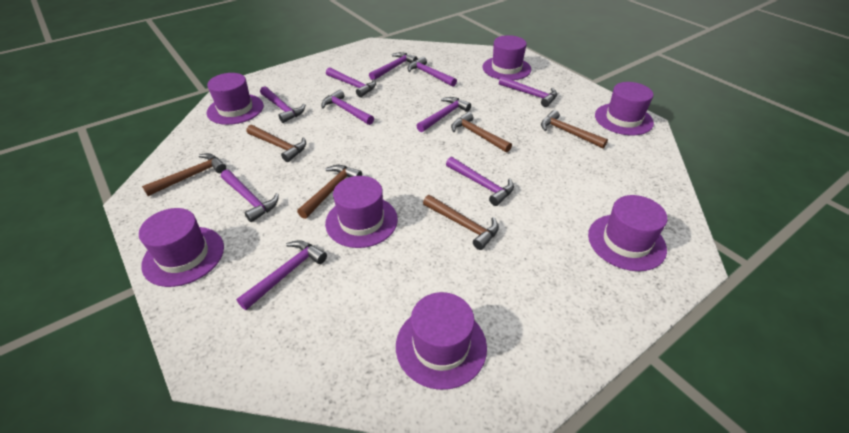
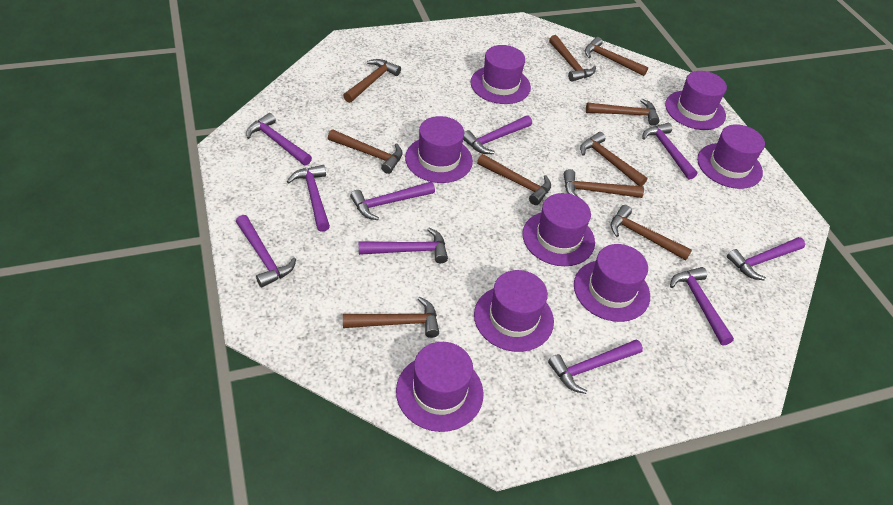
brown hammer: [142,153,226,196] [247,125,306,162] [297,165,362,219] [423,195,499,250] [451,112,512,152] [541,110,608,148] = 6 -> [328,129,403,174] [343,59,401,103] [343,297,439,338] [477,154,551,205] [549,35,596,82] [564,169,644,198] [580,132,647,186] [585,37,648,76] [586,99,660,126] [611,205,692,261] = 10
purple hat: [139,208,224,287] [207,73,264,125] [325,176,398,248] [396,292,487,390] [482,35,531,80] [588,195,667,271] [595,82,654,136] = 7 -> [396,342,484,432] [405,116,473,183] [470,45,531,104] [474,270,554,352] [522,193,595,266] [574,244,650,322] [665,71,727,130] [697,124,765,189] = 8

